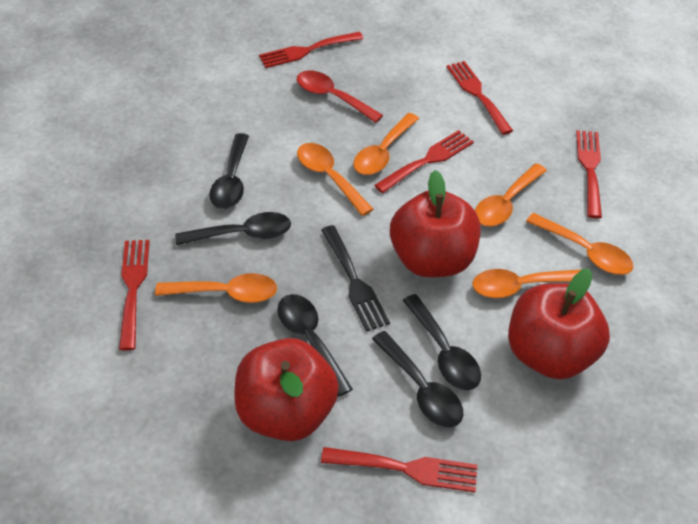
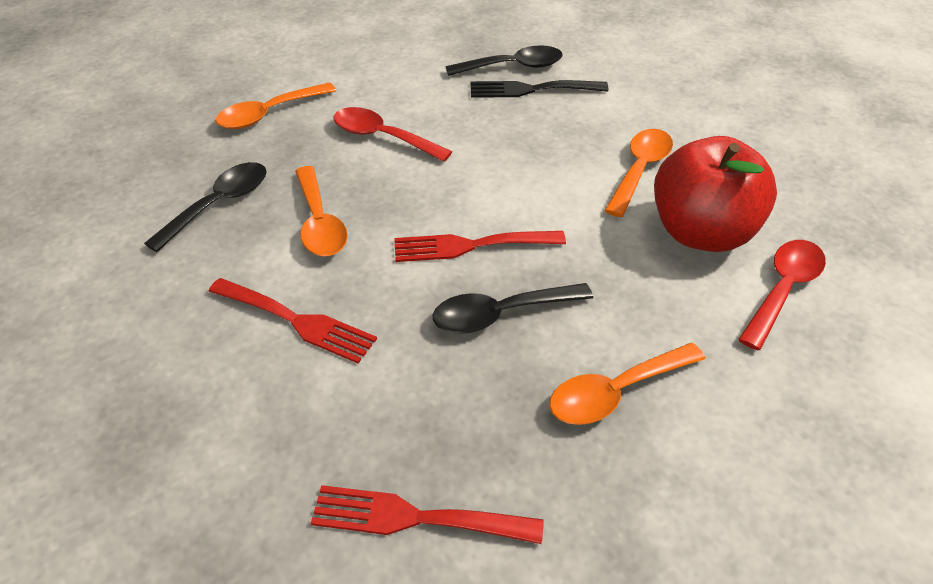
black spoon: [175,212,291,245] [209,133,249,209] [278,294,353,397] [372,331,463,427] [403,294,481,390] = 5 -> [144,162,267,252] [433,283,593,334] [445,45,563,76] = 3
orange spoon: [155,273,277,303] [297,143,373,216] [353,113,419,175] [472,269,582,298] [475,163,547,227] [526,213,633,275] = 6 -> [215,83,336,129] [295,166,348,256] [550,343,706,425] [604,129,673,217] = 4
red apple: [234,338,339,441] [390,170,480,277] [508,269,610,379] = 3 -> [654,136,777,252] = 1
red fork: [119,240,150,351] [259,32,364,68] [321,447,477,492] [374,130,474,193] [447,61,513,135] [576,130,602,218] = 6 -> [209,278,377,363] [311,485,544,544] [394,231,566,262] = 3
red spoon: [297,70,383,123] = 1 -> [334,107,452,162] [738,240,826,350] = 2

